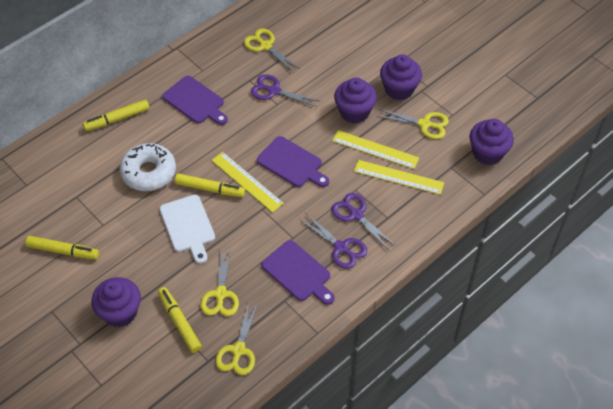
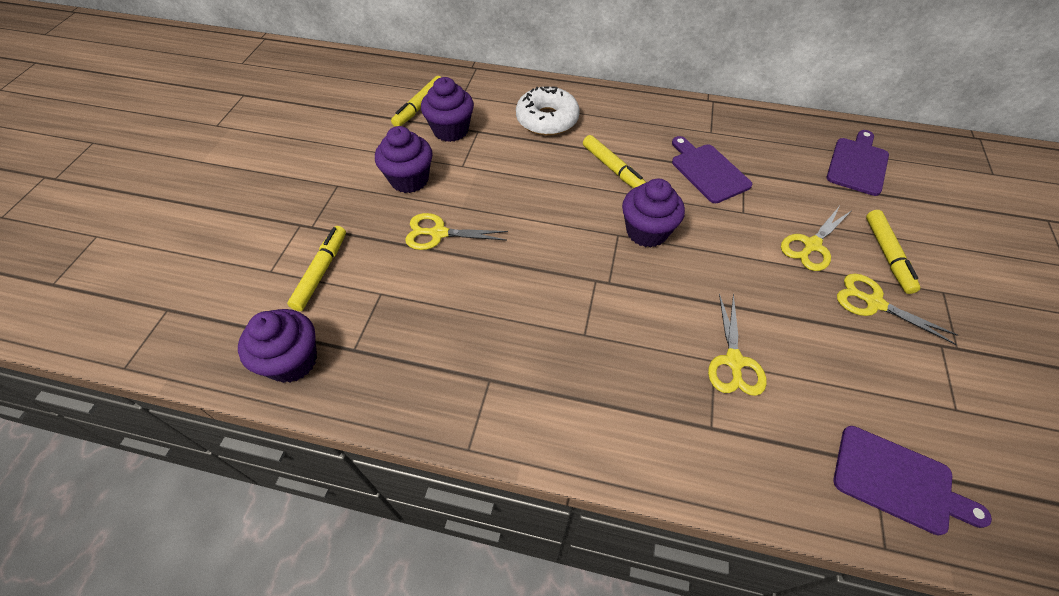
purple scissors: [251,74,319,107] [299,214,367,269] [332,193,396,249] = 3 -> none = 0
white cutting board: [160,195,215,264] = 1 -> none = 0
yellow ruler: [212,152,284,213] [332,130,419,169] [354,160,444,195] = 3 -> none = 0

